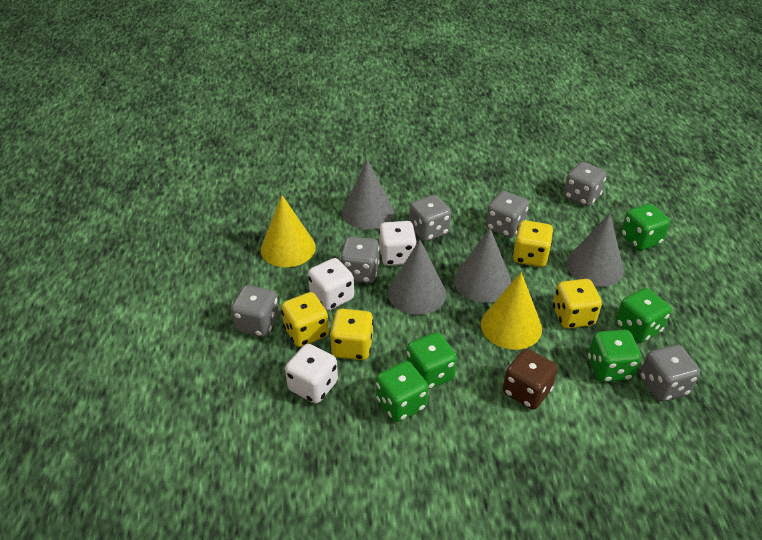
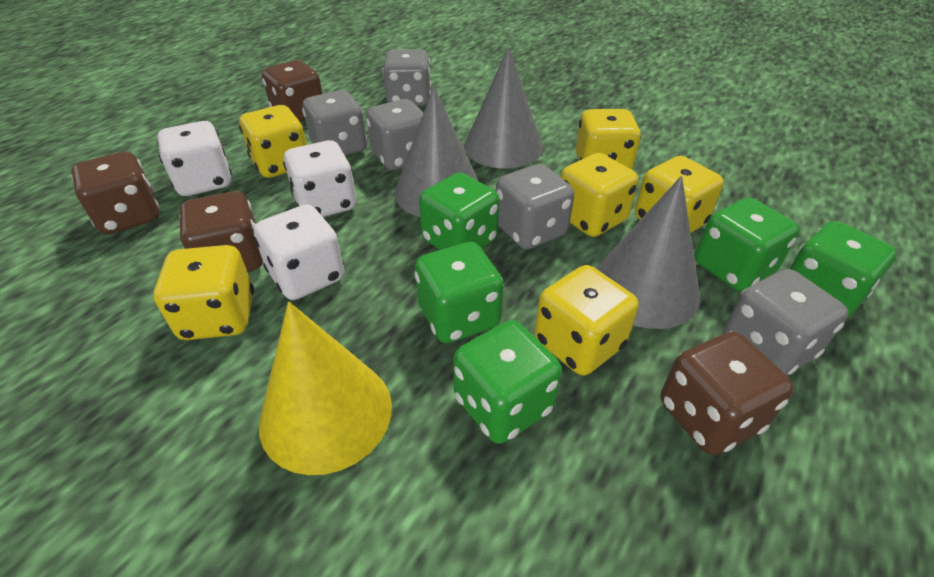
brown dice: [503,349,558,409] = 1 -> [71,151,159,234] [179,191,263,271] [262,60,323,121] [661,332,794,455] = 4
grey cone: [342,159,394,230] [388,239,446,315] [454,228,512,303] [566,213,624,287] = 4 -> [394,86,478,217] [464,47,543,168] [596,176,700,329] = 3
grey dice: [231,285,279,337] [340,237,380,283] [409,195,451,242] [486,191,529,238] [564,162,607,207] [640,345,700,401] = 6 -> [302,90,367,155] [366,99,424,170] [382,49,431,106] [496,164,574,249] [723,269,848,375] = 5
yellow cone: [261,195,316,267] [481,272,542,350] = 2 -> [259,302,392,475] = 1
yellow dice: [281,292,329,347] [329,309,374,360] [513,220,553,267] [553,279,602,329] = 4 -> [153,245,254,340] [239,105,307,178] [535,265,639,375] [560,153,638,237] [576,109,641,170] [635,156,724,233] = 6

